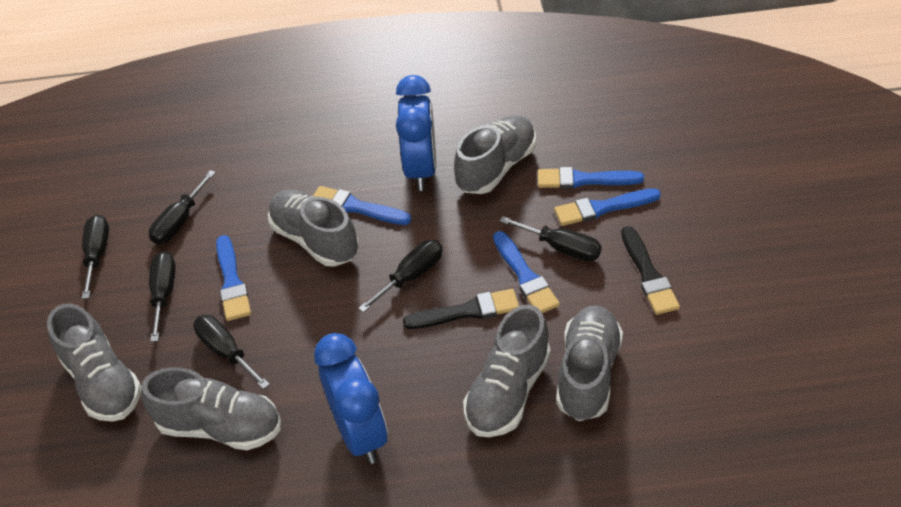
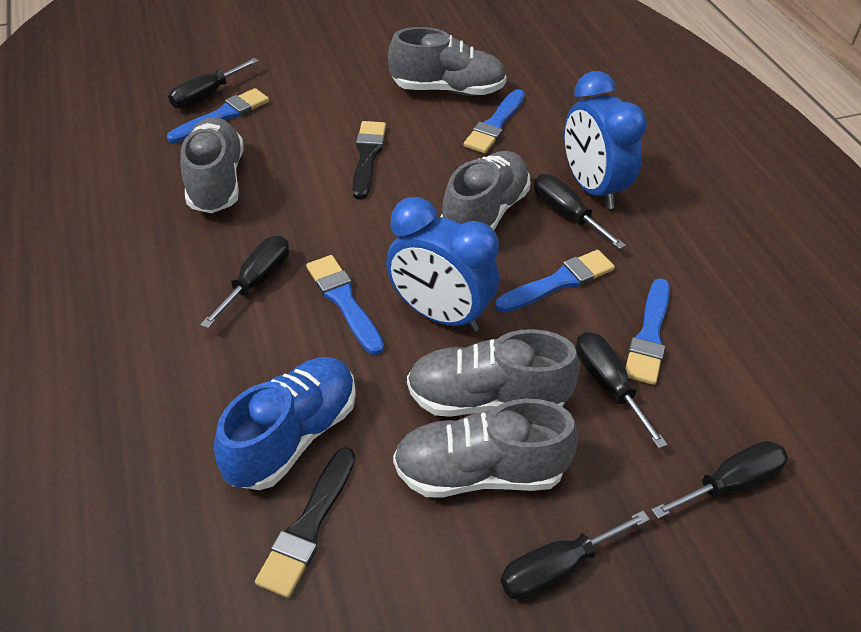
blue shoe: none = 0 -> [214,357,356,490] = 1
grey shoe: [47,303,142,422] [141,367,281,450] [268,189,359,267] [454,115,536,194] [463,304,551,437] [556,306,623,421] = 6 -> [180,117,244,213] [388,27,507,96] [393,399,578,497] [407,329,580,417] [440,151,531,230] = 5

